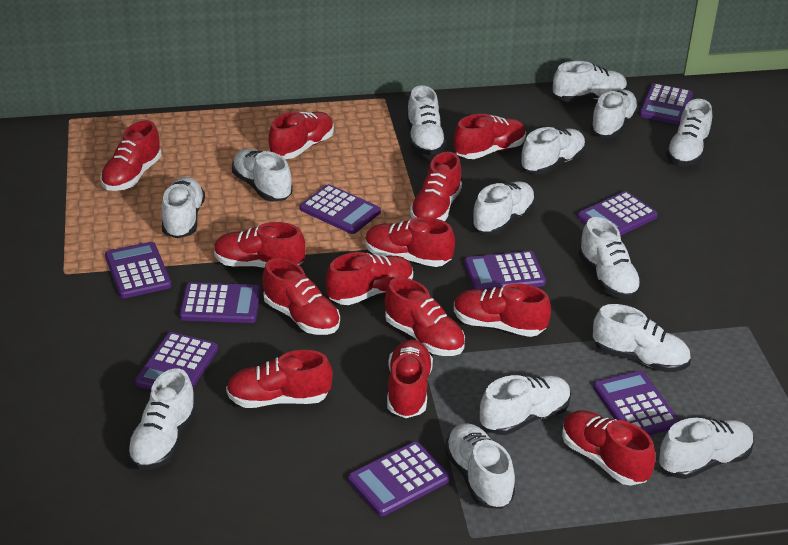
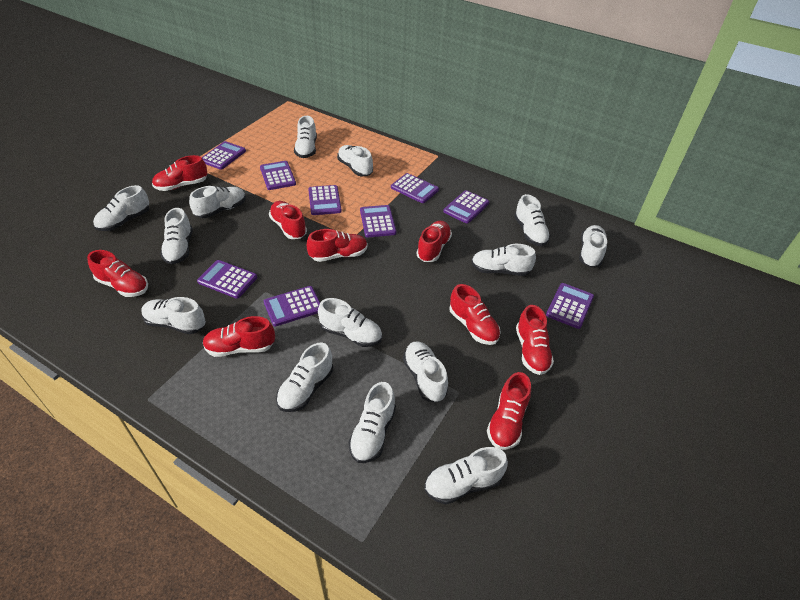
red shoe: [100,120,162,191] [214,222,306,268] [226,350,333,408] [262,258,340,335] [269,111,334,159] [326,252,413,305] [365,217,455,267] [385,277,465,356] [387,339,433,418] [410,152,462,221] [454,114,526,159] [454,284,551,337] [562,410,655,486] = 13 -> [87,250,148,297] [152,155,207,191] [203,316,275,357] [269,201,307,239] [307,229,368,262] [416,221,452,262] [450,284,501,345] [487,372,531,450] [516,305,554,375] = 9

